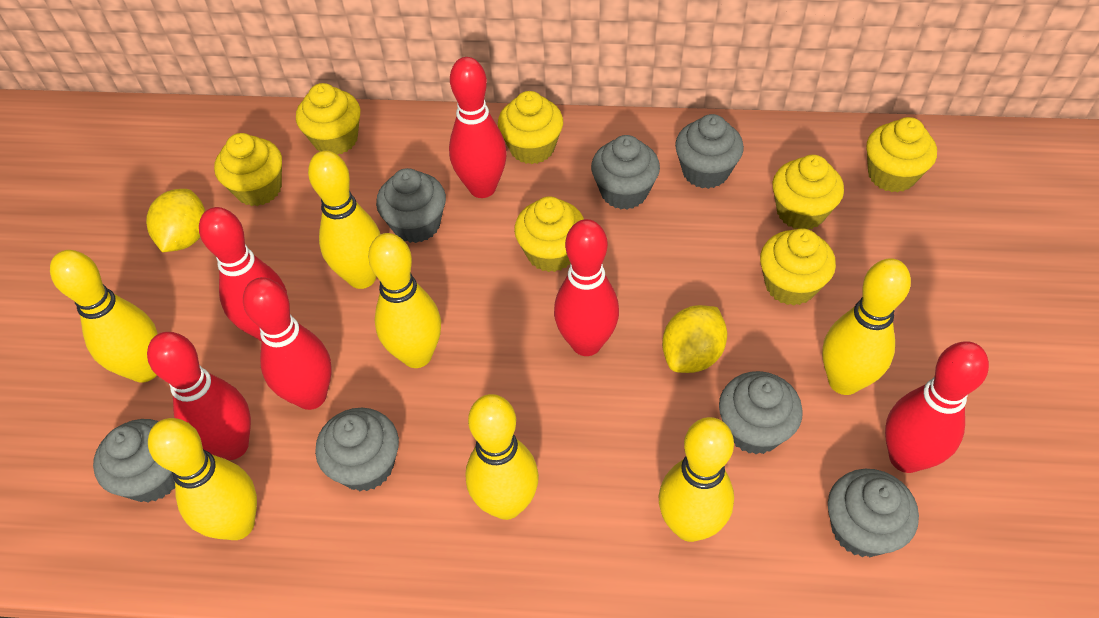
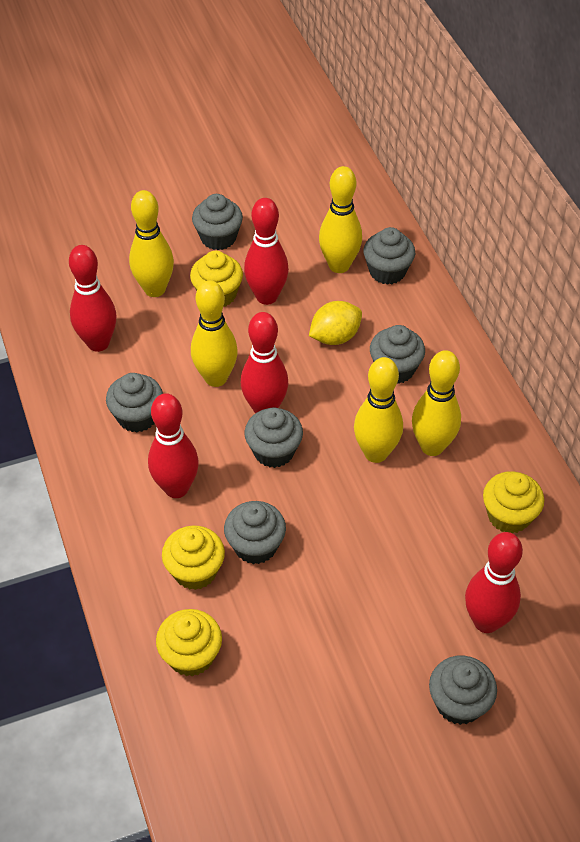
red bowling pin: [147,332,251,460] [199,207,287,341] [243,277,332,410] [449,57,507,198] [554,219,619,356] [885,342,989,473] = 6 -> [69,245,117,352] [148,393,199,498] [241,312,288,413] [244,198,289,305] [465,532,523,633] = 5
yellow bowling pin: [50,250,158,383] [148,418,257,540] [308,151,380,289] [368,233,441,368] [465,394,539,520] [659,417,734,542] [822,258,911,395] = 7 -> [129,190,174,297] [191,280,238,387] [319,166,362,273] [354,357,403,463] [412,350,461,456] = 5
yellow cupcake: [214,133,282,206] [296,83,360,155] [498,91,563,164] [514,196,584,272] [760,228,836,306] [773,155,844,229] [866,117,937,193] = 7 -> [156,609,222,676] [162,526,225,590] [190,251,243,307] [483,471,544,533] = 4
yellow lemon: [146,189,205,252] [662,305,727,373] = 2 -> [309,301,362,345] = 1

